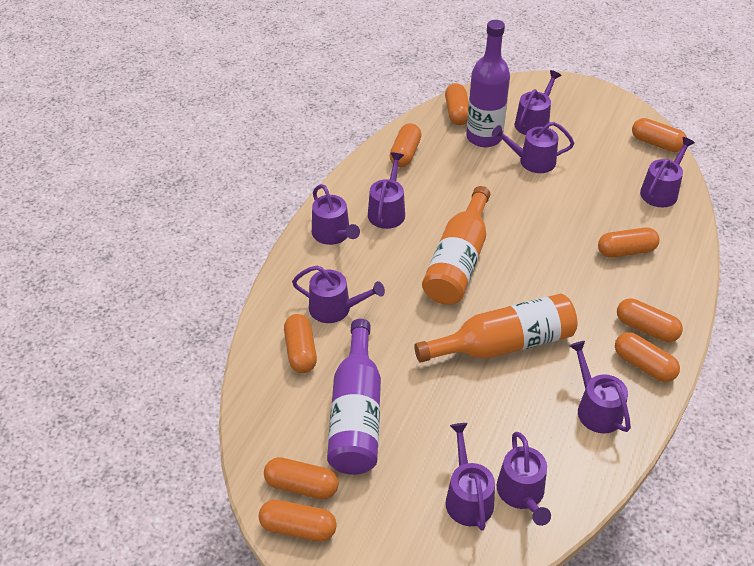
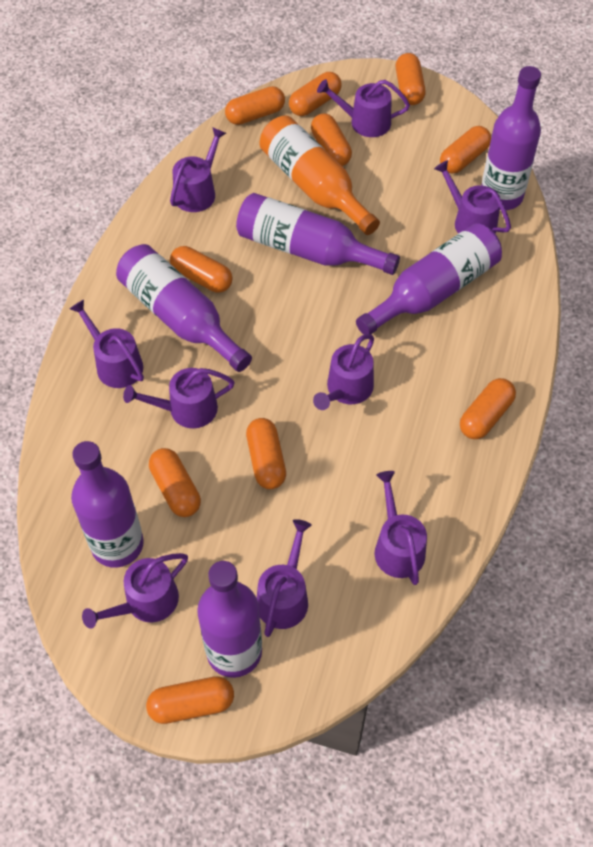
orange bottle: [414,294,578,363] [422,186,490,305] = 2 -> [260,115,380,235] = 1
orange capsule: [259,500,337,542] [264,457,339,499] [284,314,317,373] [390,123,421,167] [445,83,469,125] [598,228,660,257] [615,332,680,382] [617,298,683,342] [632,118,687,152] = 9 -> [146,676,234,724] [149,448,201,517] [170,246,233,293] [225,86,285,125] [246,418,286,489] [289,72,341,116] [311,113,352,166] [396,53,426,105] [440,126,491,174] [460,378,516,439] = 10
purple bottle: [327,319,381,475] [466,20,510,147] = 2 -> [71,441,144,568] [116,244,252,372] [197,561,262,678] [236,193,400,275] [356,223,502,335] [481,66,541,210] = 6

